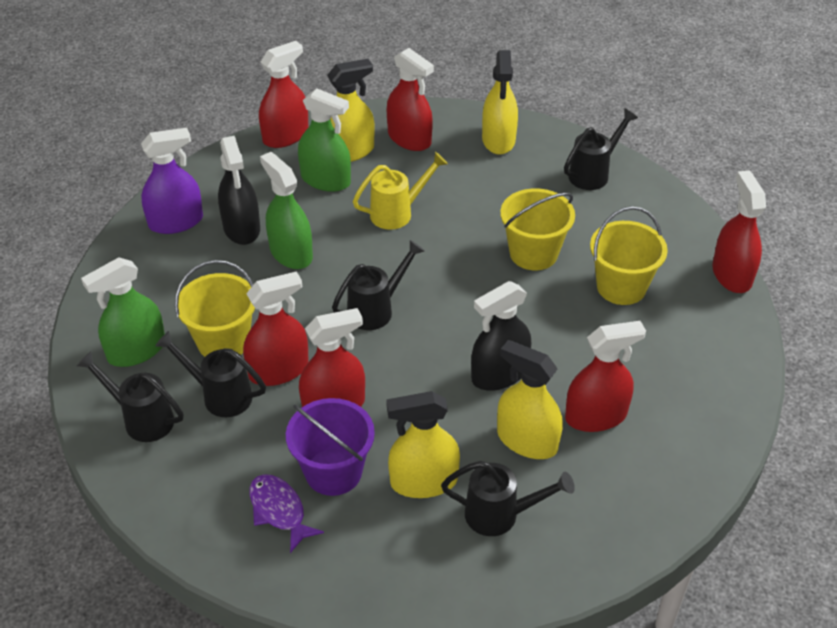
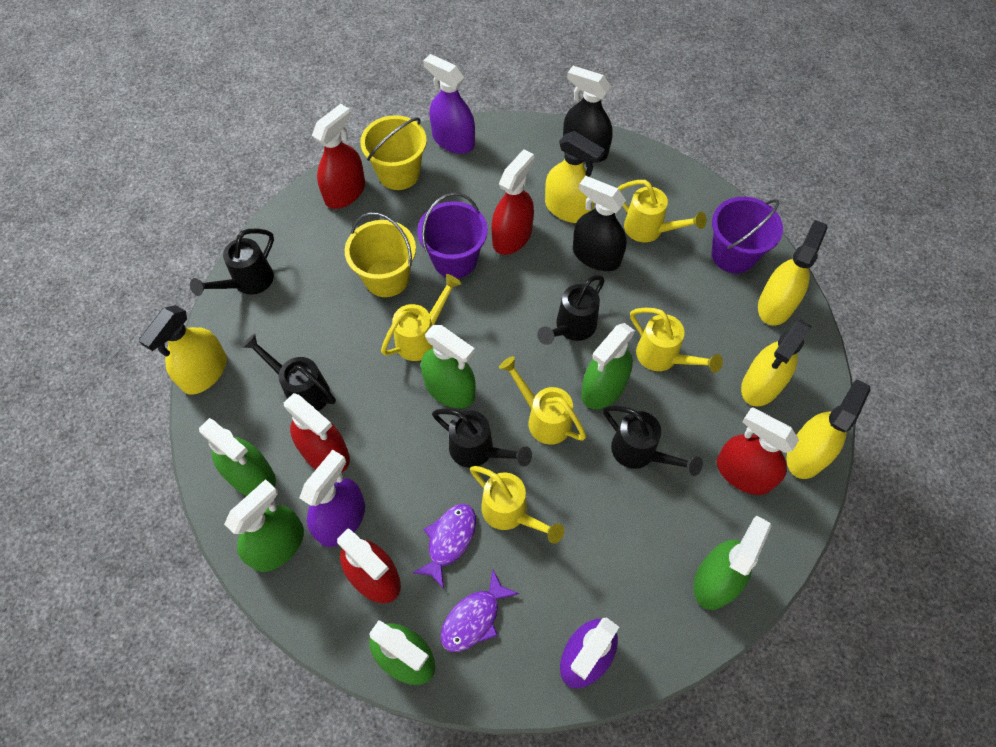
green spray bottle: [81,257,165,367] [260,152,313,269] [298,88,351,192] = 3 -> [199,418,276,496] [224,479,304,572] [369,620,435,685] [421,325,476,408] [581,323,635,409] [694,516,771,610] = 6
purple bucket: [286,398,375,496] = 1 -> [417,192,488,278] [711,197,783,273] = 2
purple fish: [250,474,324,553] = 1 -> [413,504,476,589] [441,570,519,652] = 2
purple spray bottle: [141,128,203,234] = 1 -> [299,450,365,547] [423,54,475,154] [560,617,619,689] = 3
red spray bottle: [243,271,309,386] [259,41,309,148] [299,308,365,407] [387,48,434,151] [565,321,646,432] [712,170,766,293] = 6 -> [284,393,350,473] [312,104,365,209] [337,528,401,603] [492,149,534,255] [717,407,799,495] = 5
yellow bucket: [175,260,255,357] [500,188,575,270] [590,206,668,305] = 3 -> [345,212,416,297] [360,115,427,190] = 2
yellow spray bottle: [327,59,375,162] [386,391,460,498] [482,50,518,155] [497,340,563,459] = 4 -> [138,305,227,395] [545,131,605,223] [741,319,812,407] [758,220,827,325] [787,379,871,479] = 5
yellow watering can: [353,152,448,230] = 1 -> [381,274,461,361] [470,466,564,544] [499,356,586,445] [618,180,707,242] [630,308,723,373] = 5

